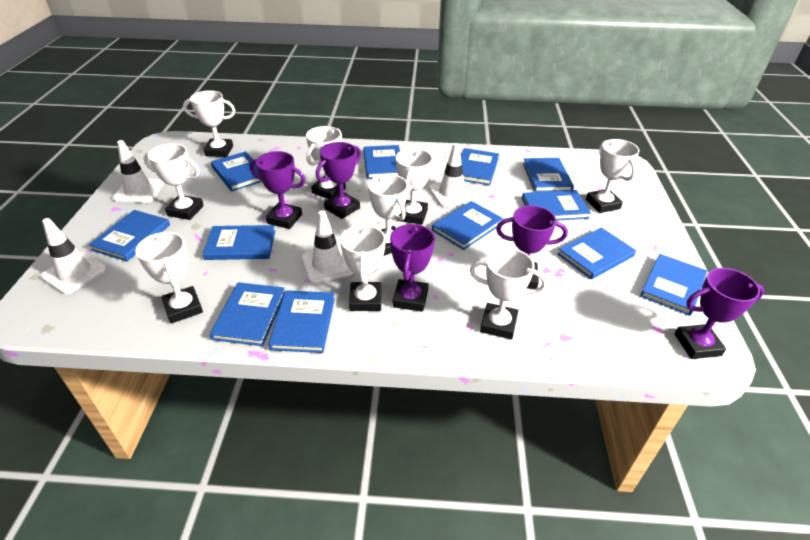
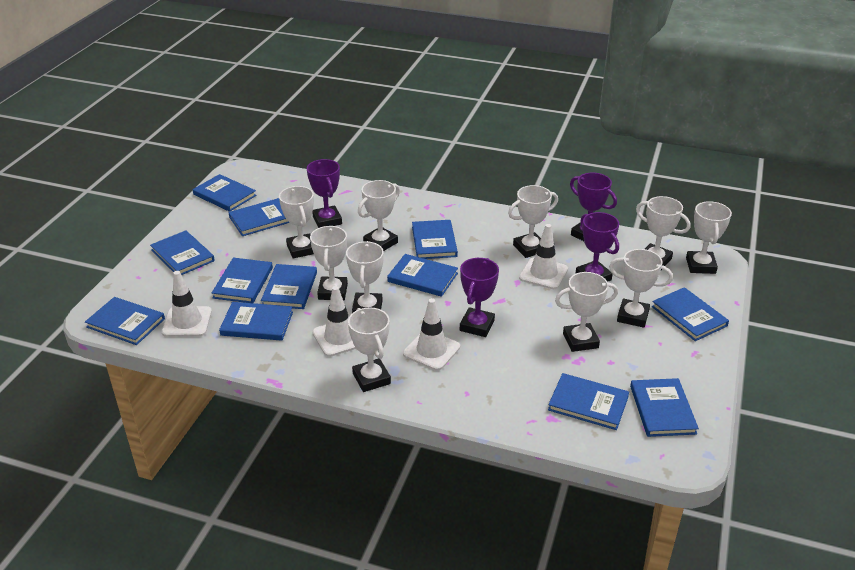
purple trophy: [250,151,305,229] [316,142,361,219] [390,224,435,312] [496,205,568,289] [675,268,764,359] = 5 -> [307,159,342,228] [460,258,499,337] [570,173,617,241] [575,212,619,282] = 4
white trophy: [136,232,203,323] [143,143,204,220] [183,90,235,157] [306,126,346,199] [340,224,386,311] [368,174,408,256] [396,148,433,225] [470,248,547,339] [586,139,640,213] = 9 -> [279,186,314,258] [310,226,348,300] [346,241,384,313] [348,307,391,392] [358,180,400,251] [508,185,558,258] [555,272,618,352] [609,249,673,328] [636,196,691,270] [686,201,732,274] = 10

